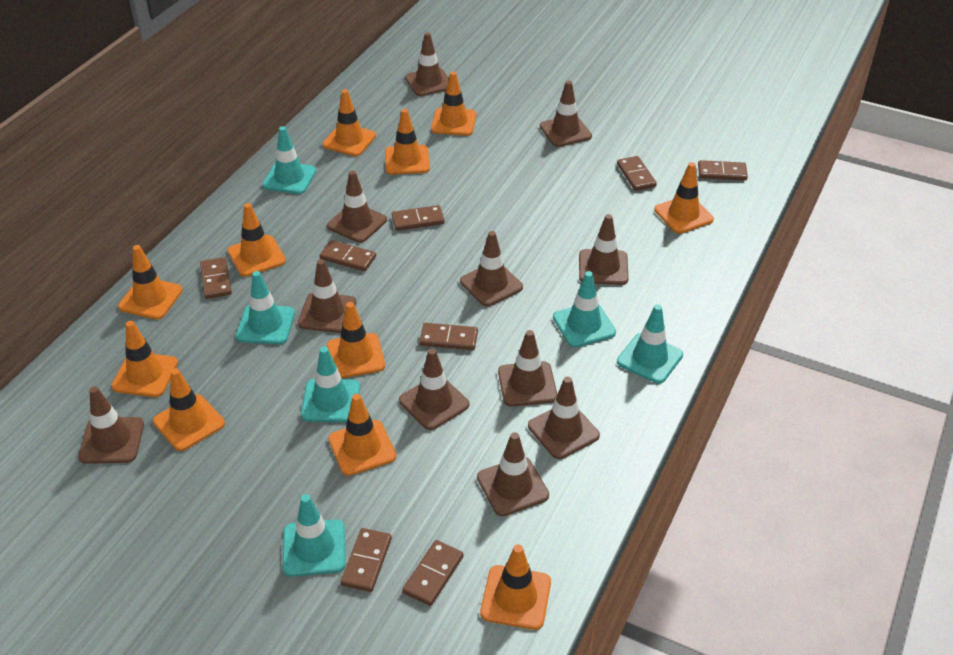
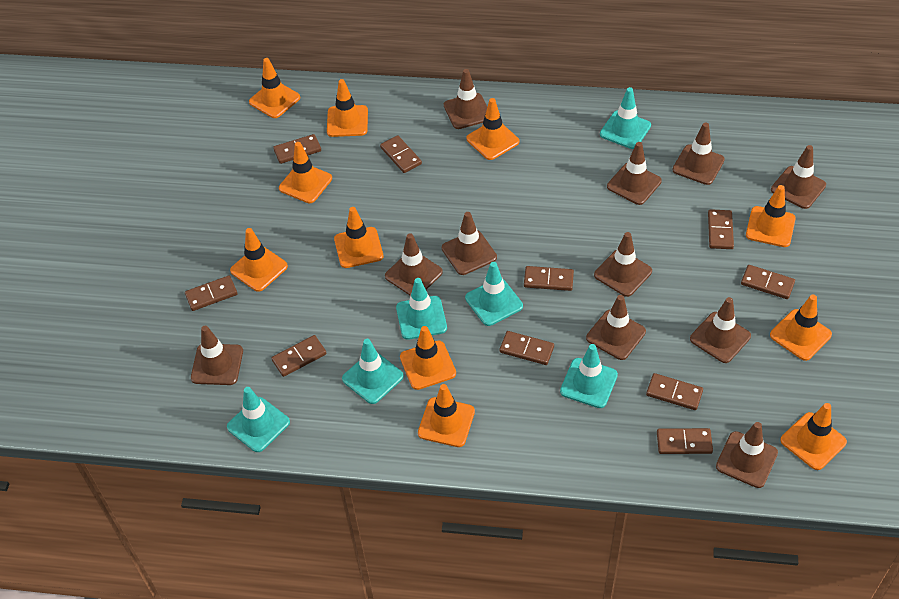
brown domino: [200,257,232,299] [319,240,376,271] [340,528,392,592] [392,205,445,231] [402,540,463,606] [419,323,478,350] [617,156,657,191] [698,160,748,181] = 8 -> [185,275,237,311] [271,335,326,377] [273,134,321,164] [380,135,422,173] [500,331,554,365] [524,266,574,291] [646,373,703,410] [657,428,713,454] [708,209,734,249] [741,265,795,299] = 10

